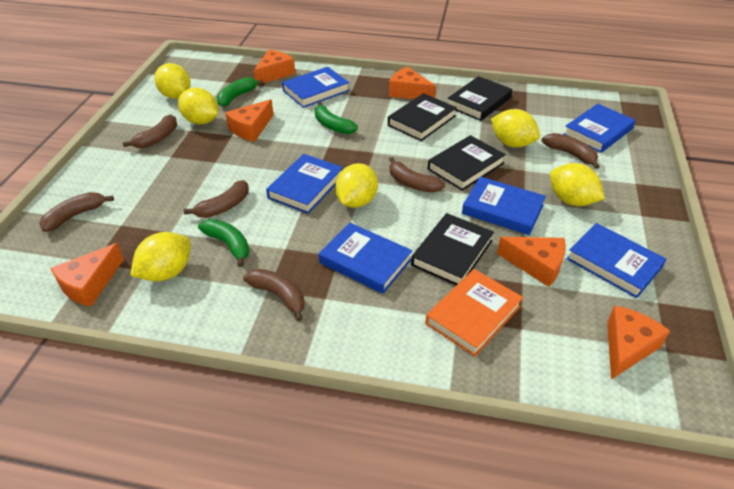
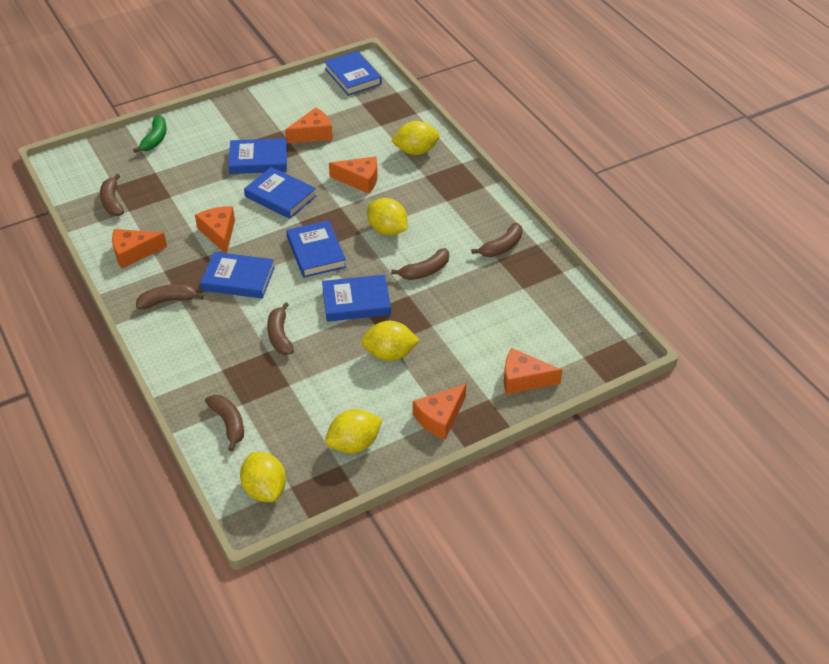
black book: [388,93,457,141] [411,213,494,285] [428,135,506,191] [448,76,512,121] = 4 -> none = 0
green banana: [198,219,249,267] [217,77,264,107] [315,102,358,134] = 3 -> [133,115,167,153] = 1
orange book: [425,269,523,357] = 1 -> none = 0
yellow lemon: [130,232,191,282] [154,63,191,99] [178,88,218,124] [335,163,378,208] [491,109,540,148] [550,163,605,206] = 6 -> [240,452,286,502] [325,409,382,454] [361,321,420,361] [367,198,407,236] [391,121,440,155] = 5

